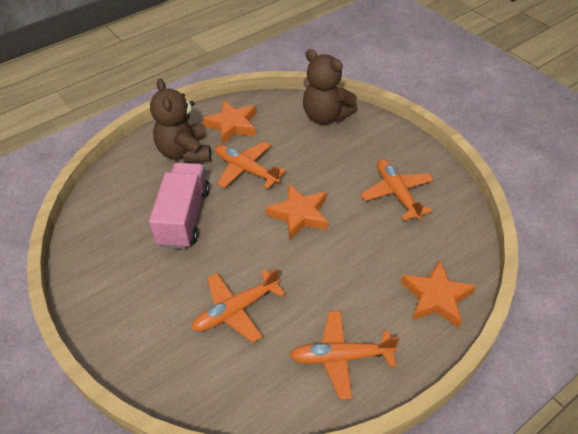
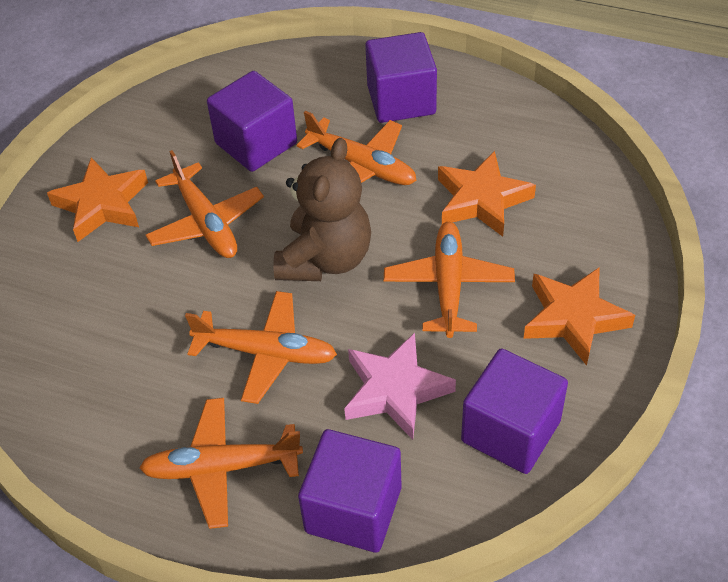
brown teddy bear: [150,79,211,163] [303,49,358,124] = 2 -> [274,138,371,281] = 1
orange plane: [192,268,285,343] [215,142,286,189] [290,311,399,399] [360,159,434,220] = 4 -> [139,398,303,529] [146,150,264,258] [185,291,337,404] [297,111,417,185] [384,222,515,338] = 5
pink star: none = 0 -> [344,333,456,440] = 1
pink truck: [149,163,210,249] = 1 -> none = 0
purple cube: none = 0 -> [207,71,297,172] [298,429,401,553] [365,32,437,123] [461,348,568,474] = 4

